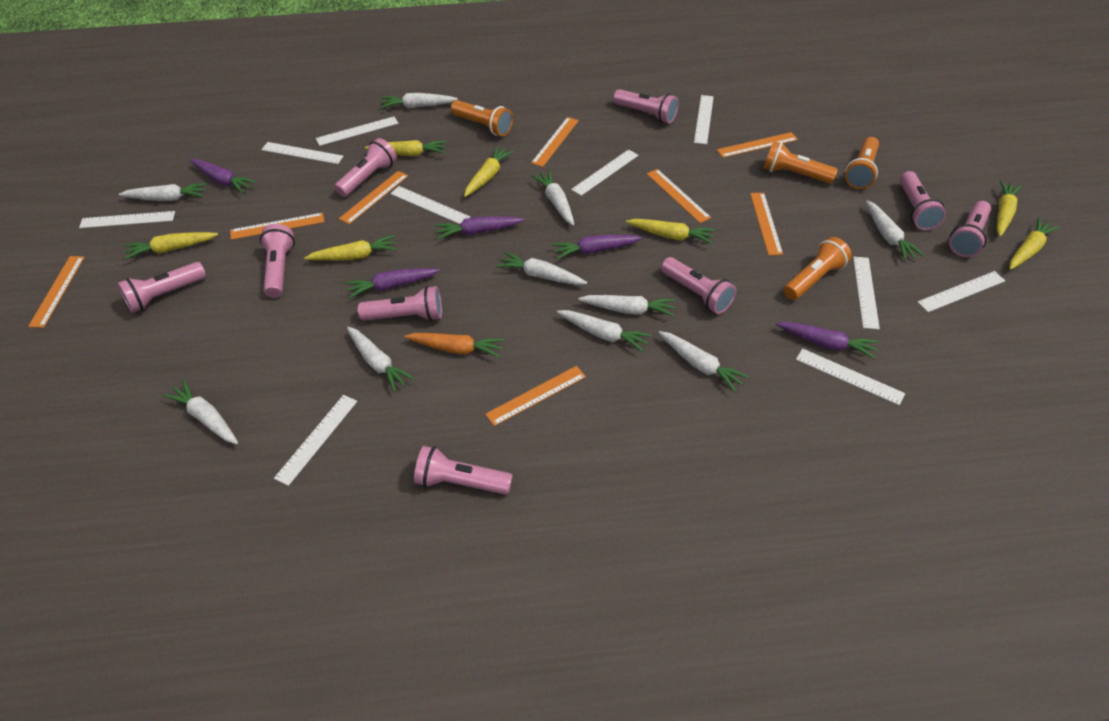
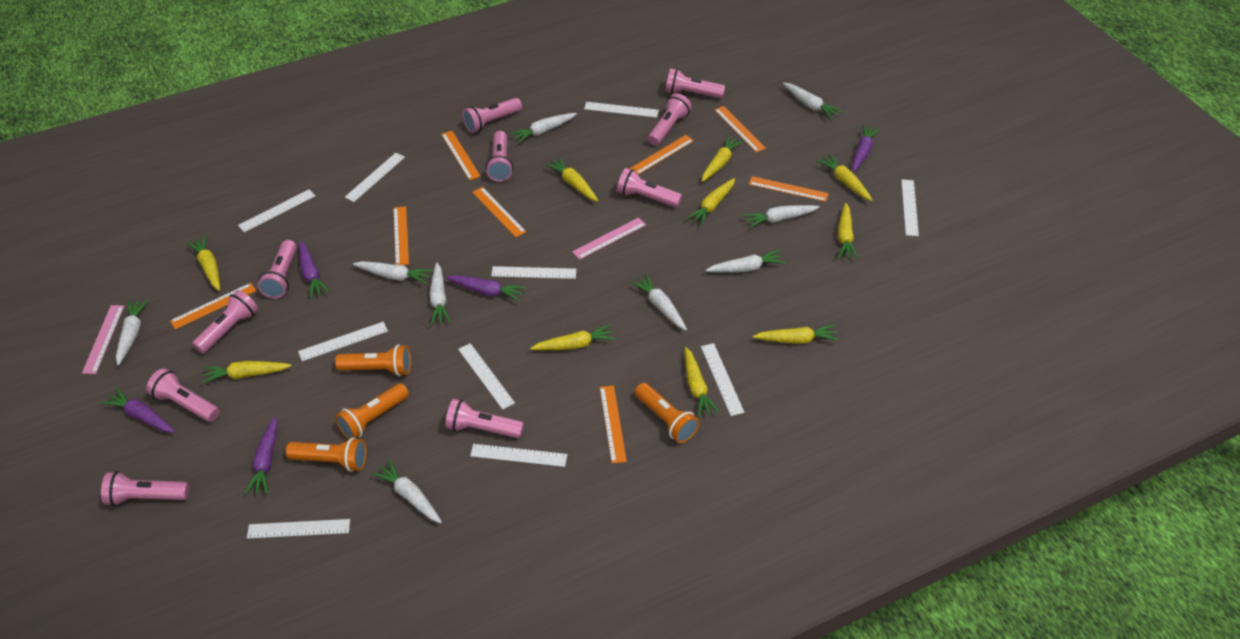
orange carrot: [404,333,504,358] = 1 -> none = 0
pink flashlight: [117,262,206,313] [260,224,295,298] [334,138,397,197] [358,286,442,321] [414,446,513,495] [613,89,679,123] [661,257,736,314] [899,171,946,230] [949,201,991,257] = 9 -> [101,471,189,506] [146,368,220,422] [192,290,258,354] [257,240,297,299] [445,399,524,438] [462,98,522,133] [486,131,513,182] [617,168,682,207] [648,93,692,146] [665,68,725,98] = 10
pink ruler: none = 0 -> [82,305,124,374] [572,217,646,260] = 2
white carrot: [119,183,207,201] [163,380,238,444] [347,326,415,392] [381,93,458,108] [496,252,587,285] [531,170,574,226] [557,310,652,352] [578,295,675,317] [659,331,749,392] [866,200,925,261] = 10 -> [116,299,149,366] [353,261,433,284] [372,460,442,523] [430,263,451,325] [510,113,577,144] [630,274,687,330] [706,249,786,272] [743,205,819,228] [783,83,843,119] = 9
yellow carrot: [124,232,218,260] [304,235,397,261] [365,140,446,156] [464,146,514,197] [626,219,716,244] [996,180,1022,237] [1009,217,1060,270] = 7 -> [186,235,220,291] [202,361,292,384] [530,324,616,350] [545,157,598,202] [685,347,720,418] [686,178,735,226] [702,135,744,182] [753,325,839,344] [816,154,872,201] [838,203,858,259] = 10

